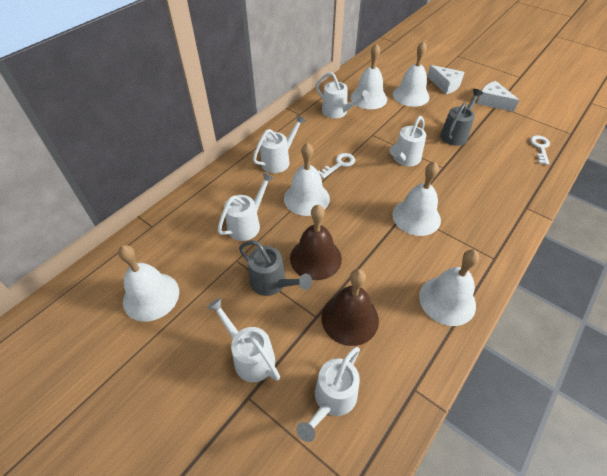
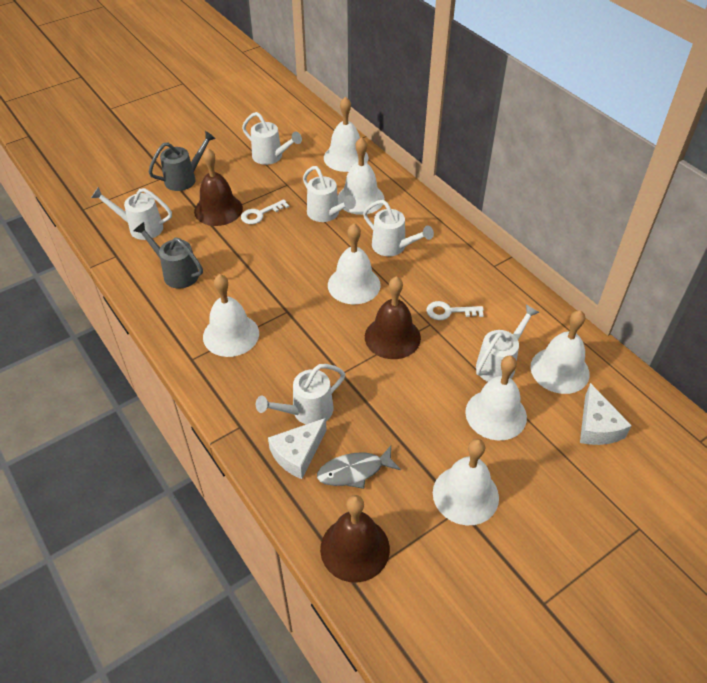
brown bell: [290,205,342,280] [322,269,379,346] = 2 -> [194,148,243,226] [320,495,390,583] [365,276,421,359] = 3
grey fish: none = 0 -> [317,446,401,489] = 1
white bell: [118,245,179,322] [284,142,330,216] [351,43,387,109] [392,162,441,236] [393,41,430,107] [419,250,479,326] = 6 -> [203,274,259,357] [324,97,368,172] [328,223,381,304] [338,137,385,215] [433,439,499,525] [465,356,527,440] [531,310,590,394] = 7

